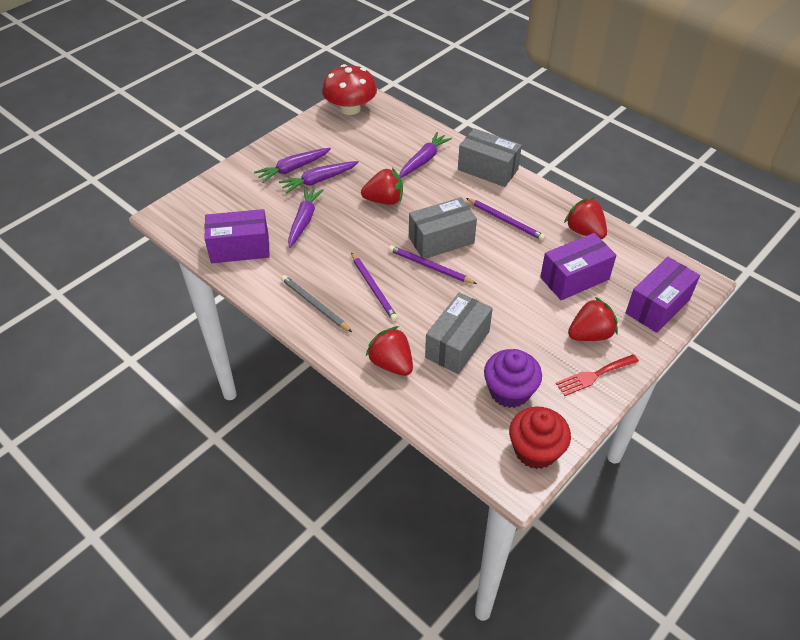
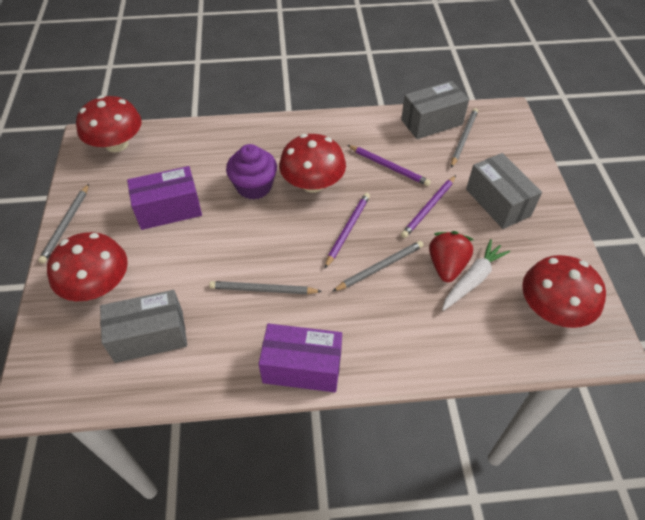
grey pencil: [281,275,352,332] = 1 -> [38,184,89,264] [209,281,322,294] [332,241,423,292] [451,108,478,168] = 4
purple box: [204,209,270,263] [540,233,616,300] [626,257,700,333] = 3 -> [127,166,202,230] [259,324,342,392] = 2
purple carrot: [254,148,331,183] [279,161,359,194] [288,187,323,248] [399,132,452,178] = 4 -> none = 0
red cupcake: [509,406,571,469] = 1 -> none = 0
red fork: [556,354,639,396] = 1 -> none = 0
red mushroom: [322,64,377,115] = 1 -> [47,232,128,301] [76,95,142,152] [279,134,346,193] [522,255,606,328] = 4
red strawberry: [361,167,403,205] [366,326,413,376] [564,198,607,240] [568,297,618,341] = 4 -> [429,231,474,282] = 1
white carrot: none = 0 -> [442,239,510,311] = 1

